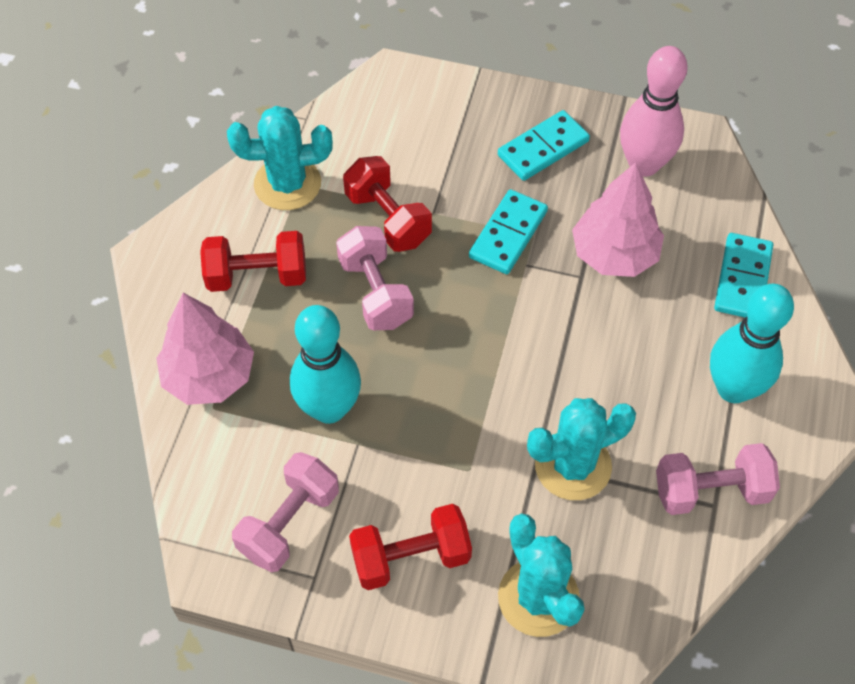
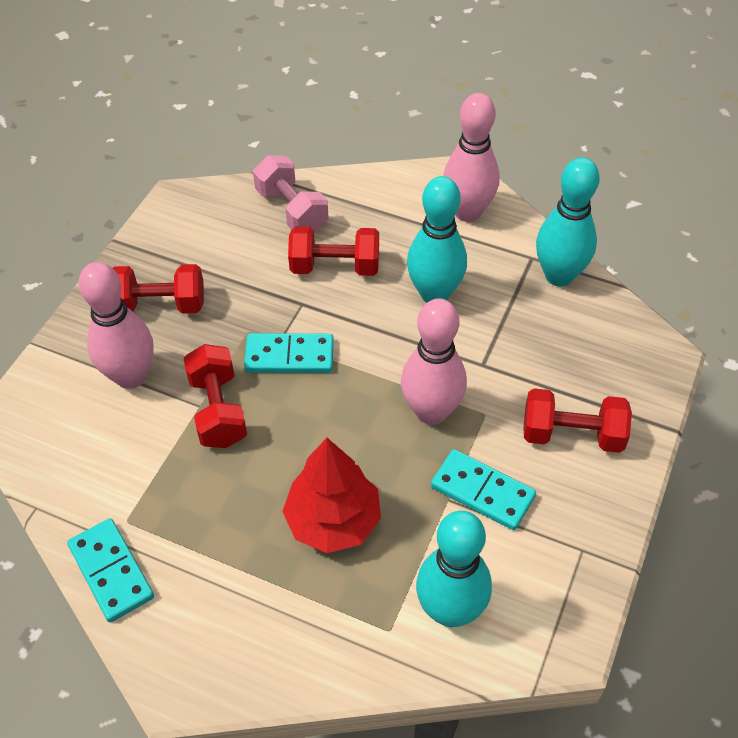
pink bowling pin: [620,46,688,177] = 1 -> [78,262,153,389] [401,298,467,425] [443,93,499,222] = 3
pink dumbbell: [232,452,339,572] [336,226,414,330] [656,443,780,515] = 3 -> [253,155,328,233] = 1
pink tree: [156,293,254,405] [572,162,664,277] = 2 -> none = 0
red dumbbell: [200,231,306,292] [343,156,432,252] [349,504,472,590] = 3 -> [113,264,204,314] [184,344,247,448] [288,226,379,276] [523,388,632,453] = 4
red tree: none = 0 -> [282,438,381,553] = 1
turquoise bowling pin: [290,305,361,424] [710,284,794,403] = 2 -> [407,176,467,303] [416,511,492,627] [536,157,600,287] = 3
turquoise cactus: [227,106,333,210] [498,514,585,637] [527,398,636,500] = 3 -> none = 0

